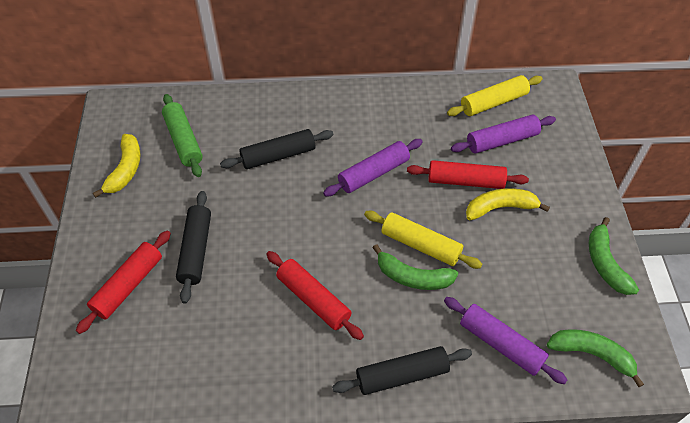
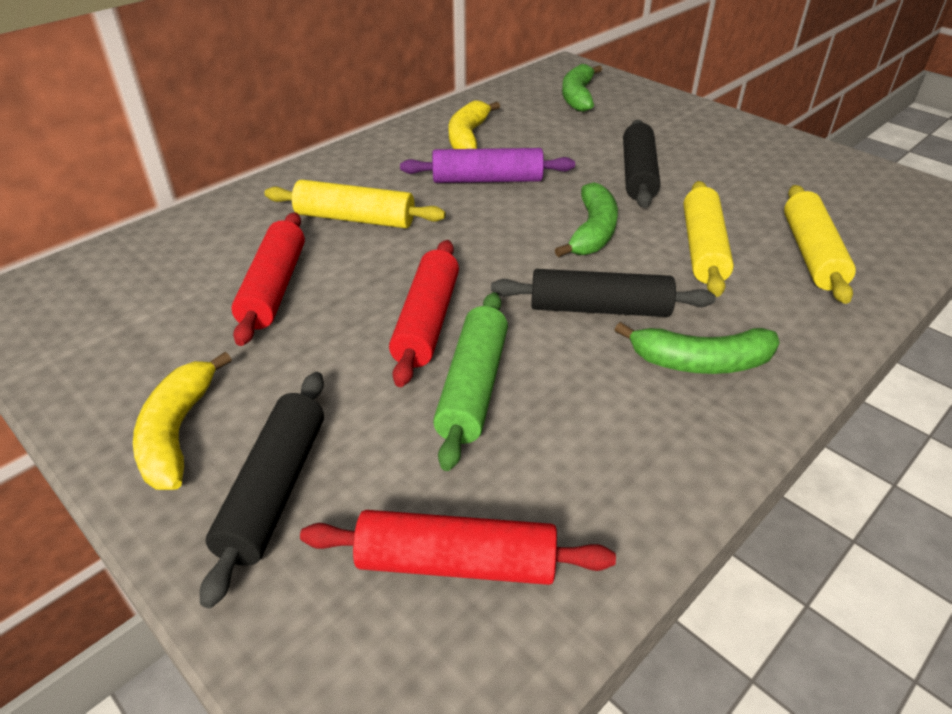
purple rolling pin: [323,139,423,196] [444,297,567,384] [451,114,556,154] = 3 -> [400,148,575,183] = 1
yellow rolling pin: [364,211,482,269] [447,75,543,116] = 2 -> [264,180,446,228] [683,181,734,297] [784,185,856,304] = 3

